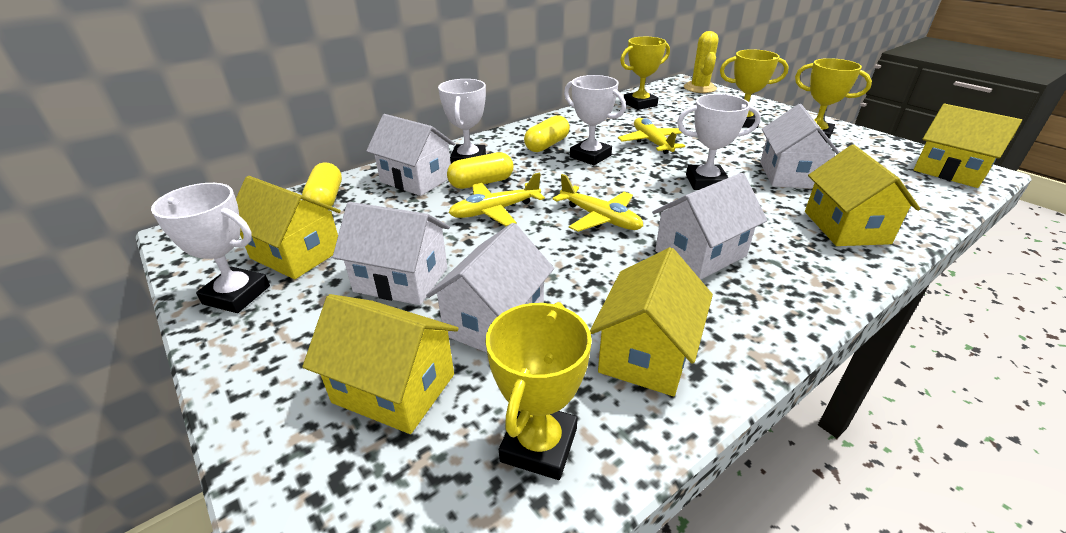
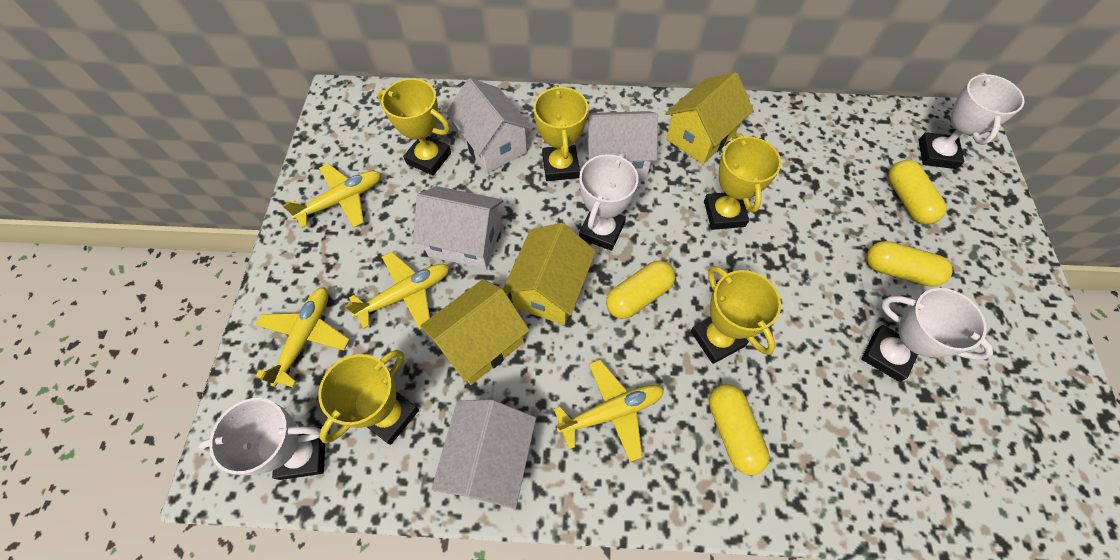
white house: [333,202,450,305] [366,114,455,196] [426,223,554,353] [652,173,768,280] [760,104,840,189] = 5 -> [413,186,503,269] [431,399,536,509] [446,78,532,173] [587,111,658,179] = 4
yellow cactus: [684,31,719,93] = 1 -> none = 0
yellow capsule: [302,162,342,210] [447,152,514,189] [524,115,570,152] = 3 -> [606,261,675,319] [709,384,769,475] [867,241,953,287] [888,160,947,225] = 4
yellow house: [236,176,341,279] [302,294,459,434] [590,247,713,396] [805,145,920,246] [913,104,1022,188] = 5 -> [420,279,530,385] [503,222,596,325] [665,72,753,164] = 3
yellow plane: [448,172,545,226] [552,174,643,232] [618,118,685,154] = 3 -> [255,287,350,387] [282,163,381,228] [345,252,450,330] [554,360,664,462] = 4
yellow trophy: [486,302,592,480] [620,37,670,110] [720,49,789,128] [795,58,872,143] = 4 -> [318,350,419,445] [378,78,451,176] [534,85,588,181] [691,266,781,364] [704,133,781,230] = 5

